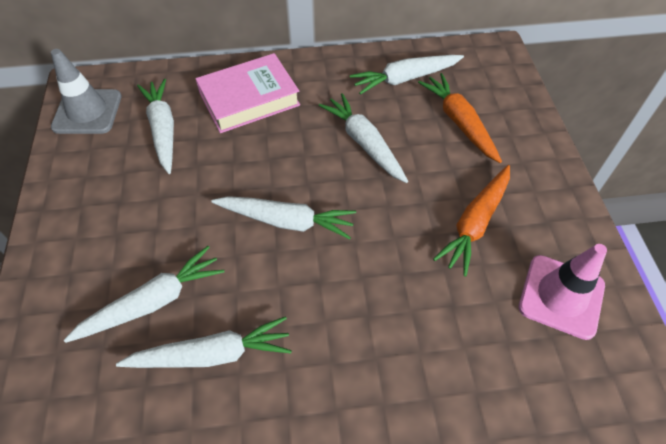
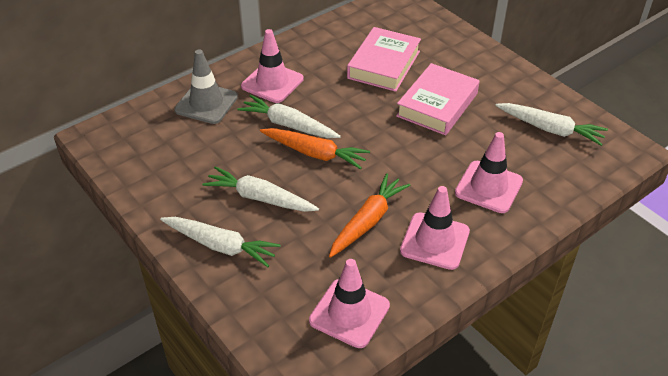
pink book: [195,53,300,133] = 1 -> [347,27,421,92] [396,63,480,135] = 2
pink traffic cone: [519,244,607,340] = 1 -> [241,29,304,103] [309,259,390,348] [400,186,470,270] [455,132,523,213] = 4
white carrot: [64,246,224,343] [116,316,292,368] [137,79,174,174] [211,196,356,239] [319,93,408,183] [350,55,464,95] = 6 -> [160,217,281,267] [202,166,319,212] [237,95,341,138] [495,103,608,146] = 4

